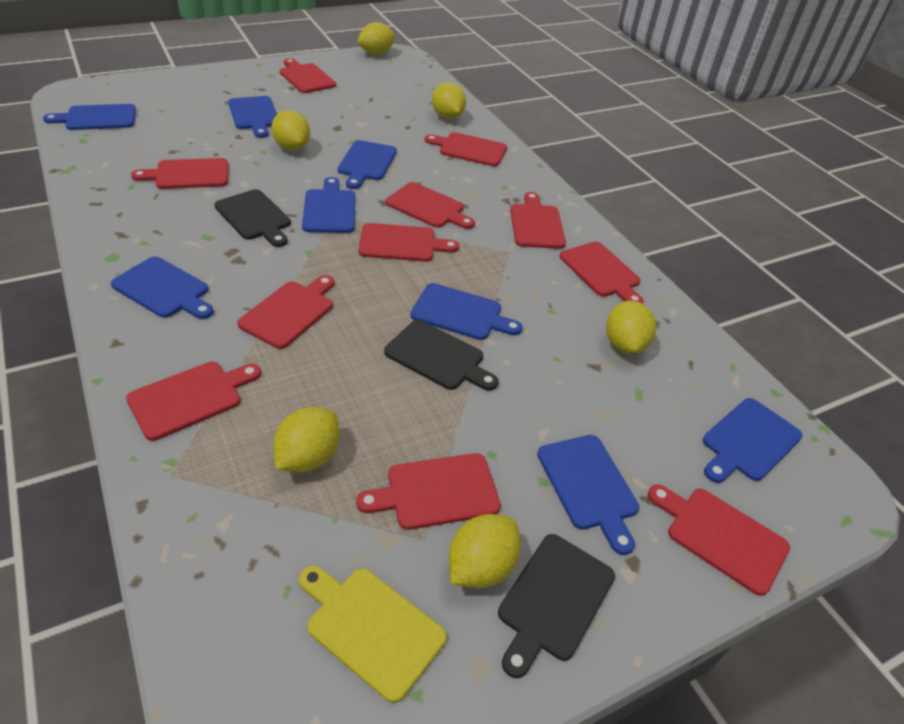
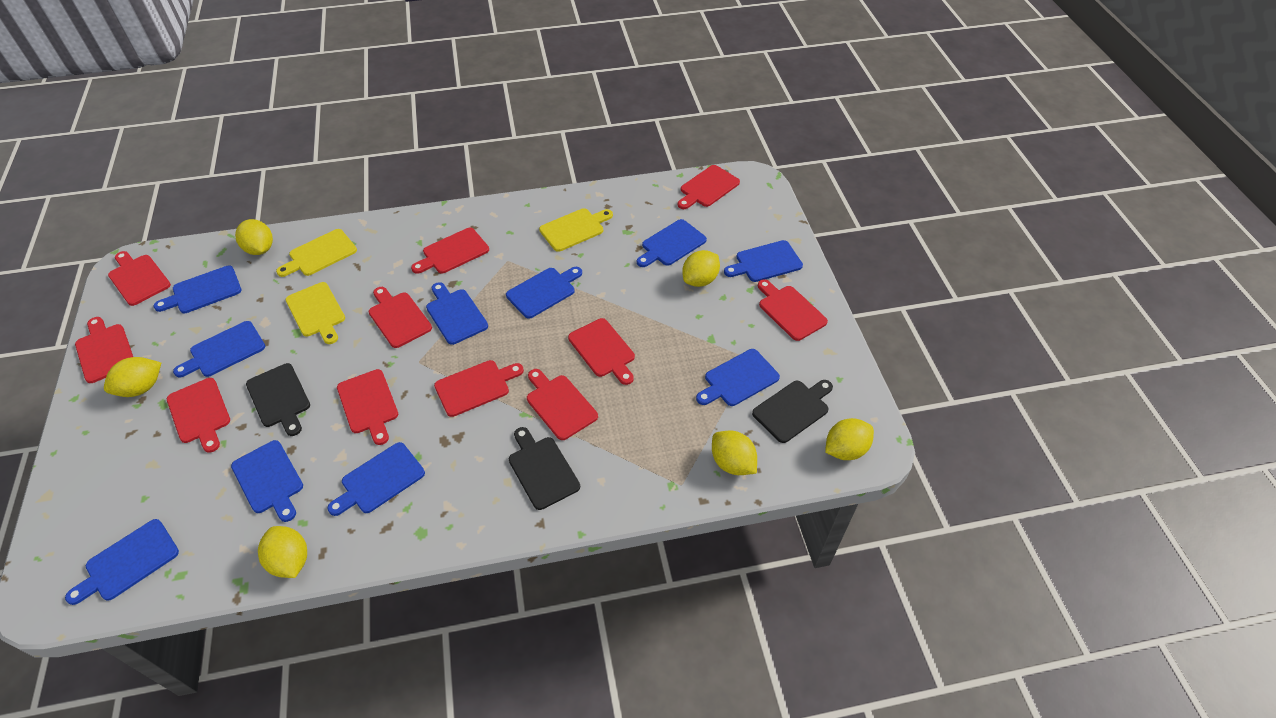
blue cutting board: [43,104,136,130] [111,257,214,319] [228,96,277,138] [302,177,355,233] [338,140,397,189] [410,283,523,340] [537,435,639,555] [703,398,803,483] = 8 -> [65,519,179,605] [154,266,241,313] [173,321,265,377] [231,440,303,522] [327,442,425,516] [426,282,488,345] [506,267,582,319] [637,219,707,267] [696,349,780,406] [724,240,803,282] = 10
yellow cutting board: [299,565,447,703] = 1 -> [276,229,357,277] [285,282,345,344] [539,208,613,252] = 3

